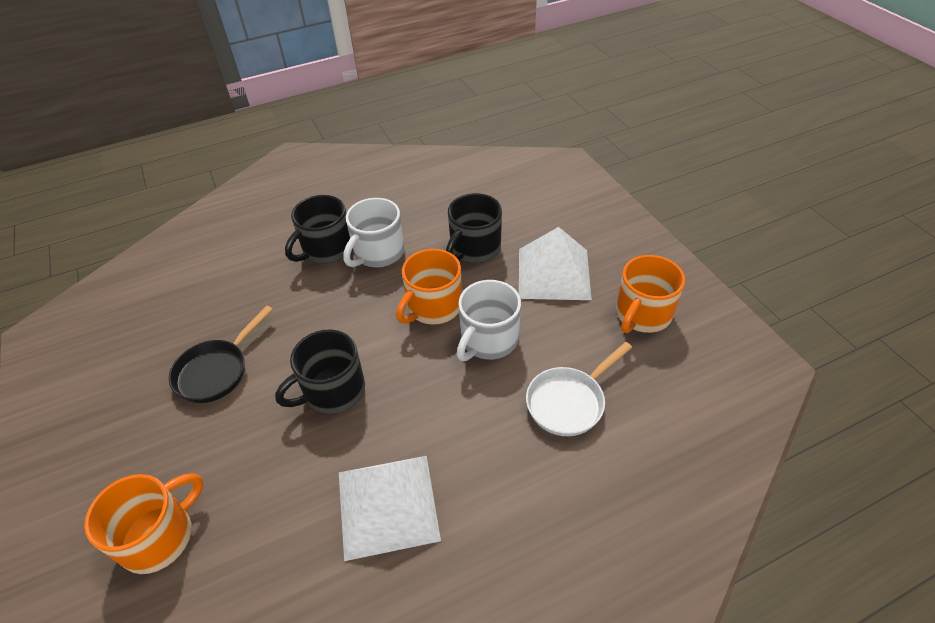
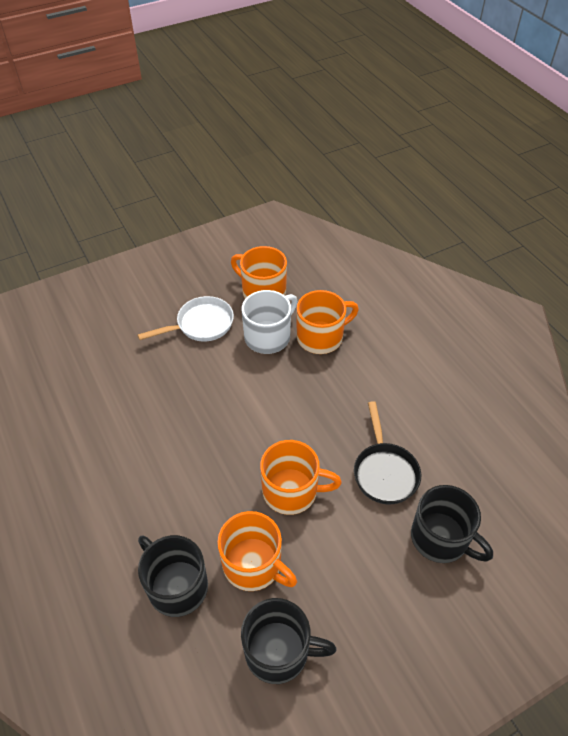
orange mug: [84,473,203,574] [396,249,462,325] [616,255,685,333] = 3 -> [217,511,297,591] [231,246,287,299] [260,440,342,515] [297,290,359,354] = 4
white mug: [343,198,404,267] [457,280,521,361] = 2 -> [242,290,298,354] = 1
white pyramid: [339,456,441,561] [519,227,592,300] = 2 -> none = 0

